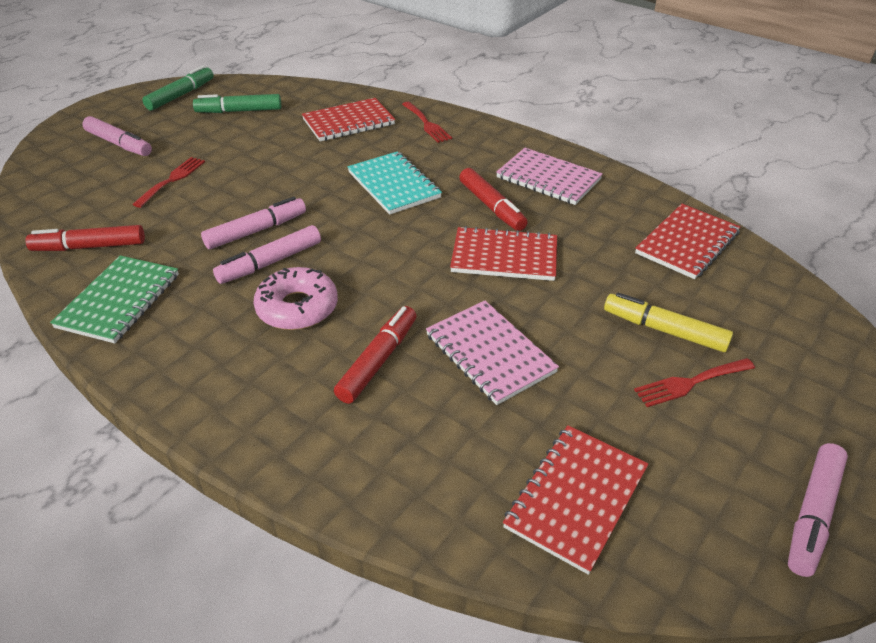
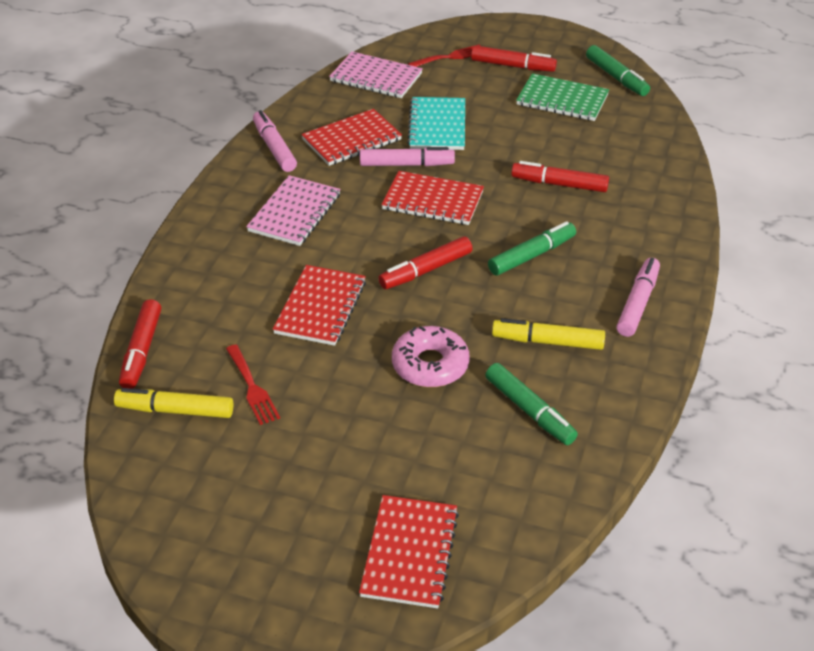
green marker: [142,66,214,111] [193,94,281,113] = 2 -> [485,363,578,445] [488,221,576,276] [586,45,650,96] = 3
pink marker: [82,116,152,156] [201,196,306,249] [213,225,321,284] [788,443,848,577] = 4 -> [253,110,297,172] [360,147,455,166] [616,258,660,337] = 3
red fork: [132,157,205,208] [402,102,452,143] [634,358,755,407] = 3 -> [226,344,280,425] [408,45,480,67] = 2
red marker: [26,225,145,251] [334,306,417,404] [459,168,528,231] = 3 -> [119,299,161,389] [378,236,472,289] [471,45,557,72] [511,161,609,192] = 4
yellow marker: [604,293,733,352] = 1 -> [114,388,233,418] [492,318,605,350] = 2

